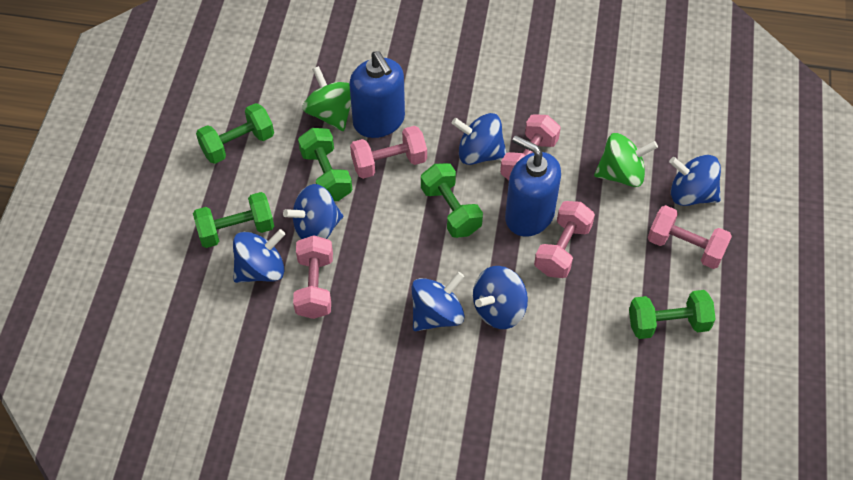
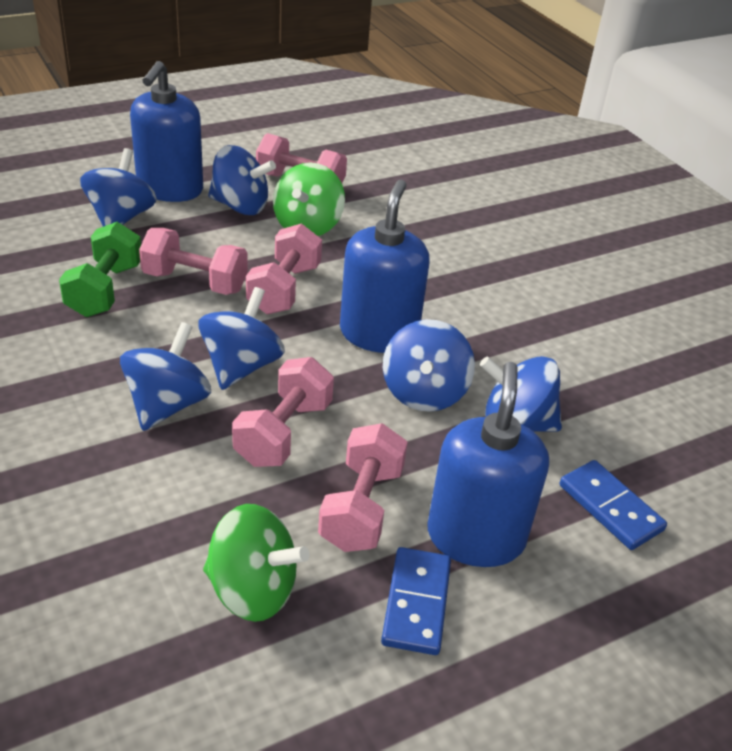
blue domino: none = 0 -> [381,547,451,655] [560,460,667,550] = 2
blue soap dispenser: [349,51,405,138] [505,135,561,237] = 2 -> [130,61,203,202] [340,180,430,353] [427,362,549,567] = 3
green dumbbell: [193,192,274,248] [196,103,274,164] [298,128,352,201] [421,163,483,238] [629,290,716,339] = 5 -> [59,222,141,317] = 1

